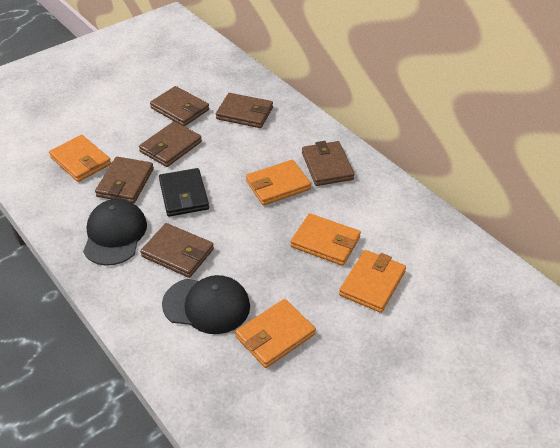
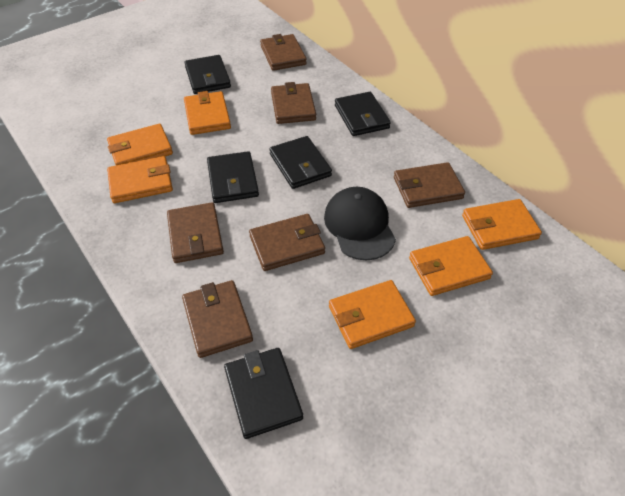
black cap: [83,199,147,266] [162,275,250,334] = 2 -> [324,187,396,260] = 1
black wallet: [159,168,209,217] = 1 -> [184,55,231,94] [207,151,259,203] [224,348,303,439] [269,136,332,189] [335,92,391,136] = 5
orange wallet: [49,135,111,182] [235,299,316,368] [246,160,311,205] [290,213,361,266] [339,250,406,313] = 5 -> [107,124,173,165] [107,156,173,203] [184,91,231,135] [329,280,416,349] [409,236,493,296] [462,199,542,250] = 6

